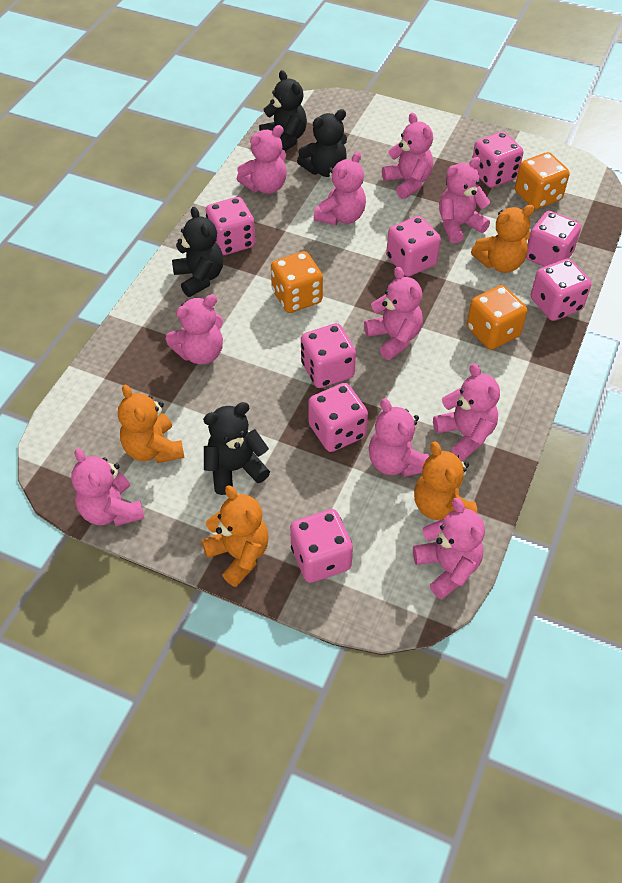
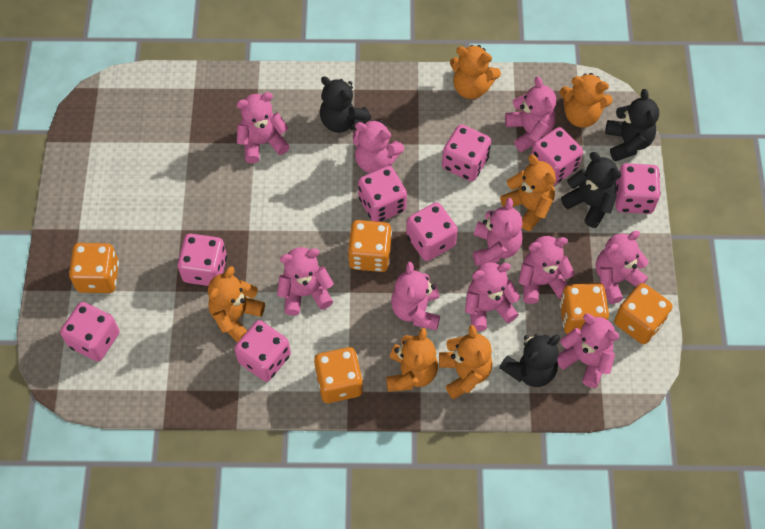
orange dice: [271,251,323,313] [467,285,527,350] [515,152,570,209] = 3 -> [69,243,119,293] [314,347,363,403] [348,220,392,272] [560,283,609,334] [614,283,672,344] = 5
orange teddy bear: [118,385,184,463] [201,485,269,587] [414,442,478,520] [471,205,535,273] = 4 -> [208,266,265,343] [386,328,438,392] [439,325,493,399] [450,45,501,99] [500,154,556,231] [560,73,613,128] = 6

